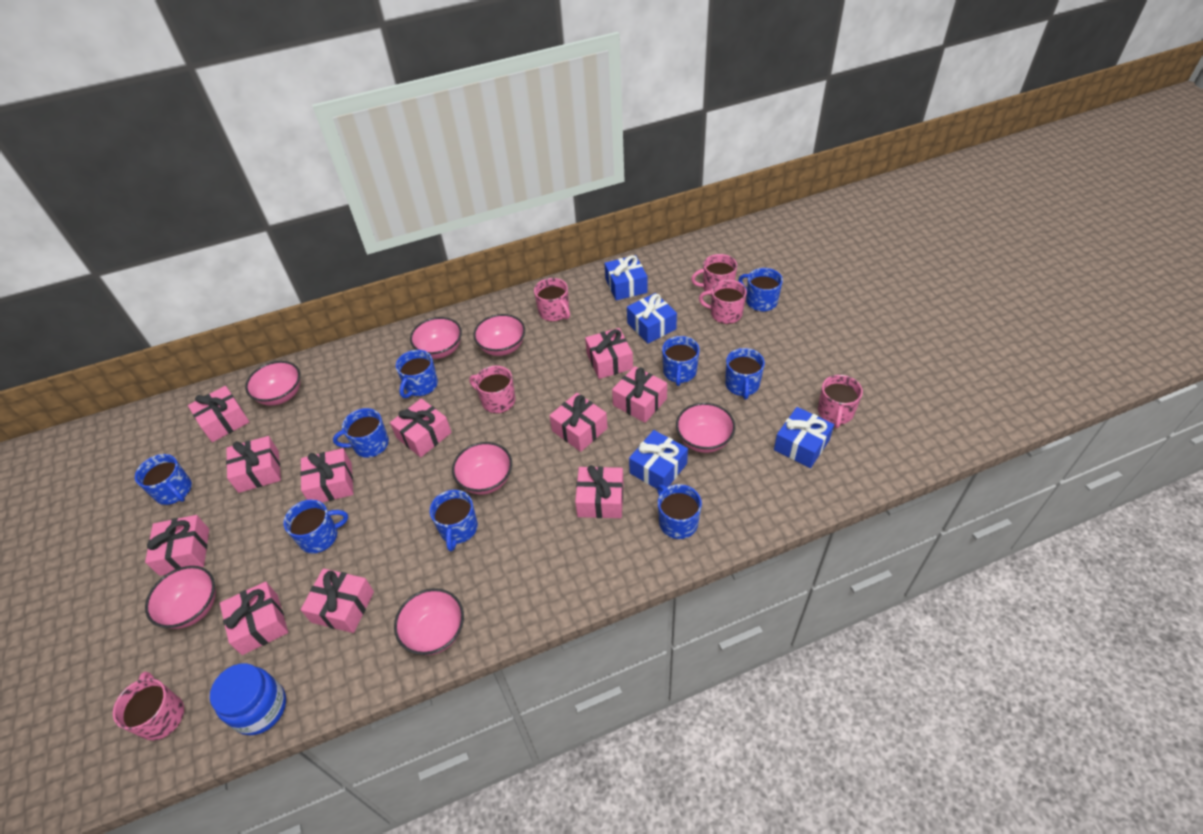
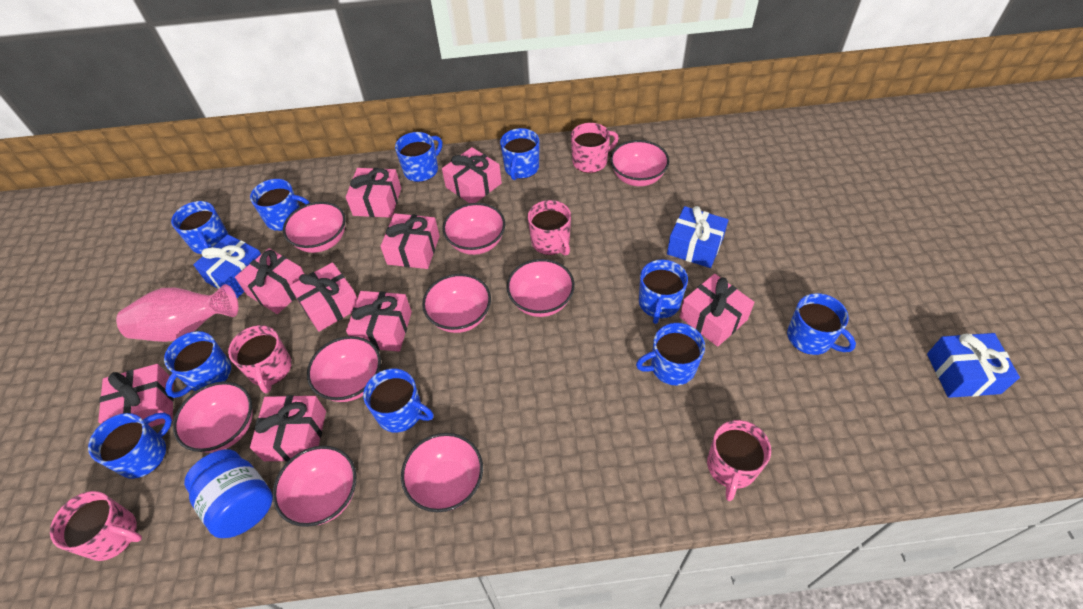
blue gift: [604,255,648,301] [627,293,677,344] [629,430,688,491] [774,407,834,468] = 4 -> [193,235,261,298] [667,206,729,268] [927,333,1020,398] = 3
blue mug: [135,454,192,505] [284,500,348,554] [333,408,389,458] [396,350,438,398] [430,490,478,551] [657,484,702,539] [662,336,700,386] [725,348,765,399] [738,268,783,312] = 9 -> [88,413,172,479] [164,331,231,398] [171,201,228,254] [250,179,310,231] [363,369,434,433] [395,132,442,182] [500,128,539,180] [636,323,705,385] [639,259,688,324] [787,293,856,355] = 10
pink bowl: [145,566,216,629] [245,361,300,406] [394,588,464,655] [410,317,462,359] [452,442,512,494] [473,314,525,356] [676,403,735,453] = 7 -> [173,381,253,453] [273,446,357,527] [283,202,346,253] [307,336,381,402] [401,433,483,512] [422,274,491,333] [443,203,505,255] [506,259,575,317] [610,140,669,186] = 9
pink gift: [145,515,209,576] [188,386,250,442] [220,582,288,655] [226,436,281,493] [300,448,353,502] [301,568,374,633] [390,398,451,457] [549,393,608,452] [575,465,624,518] [585,328,633,379] [612,366,667,423] = 11 -> [98,364,174,427] [235,248,304,314] [250,395,326,462] [290,262,357,332] [346,168,401,218] [346,291,412,352] [380,213,440,269] [442,147,502,203] [680,274,755,347] = 9
pink mug: [113,672,184,741] [469,366,515,414] [534,278,570,322] [691,254,737,296] [699,280,747,324] [818,375,863,428] = 6 -> [50,491,142,561] [228,325,292,393] [528,200,571,256] [571,123,619,173] [707,420,771,501] = 5
pink vase: none = 0 -> [116,284,238,342] = 1

